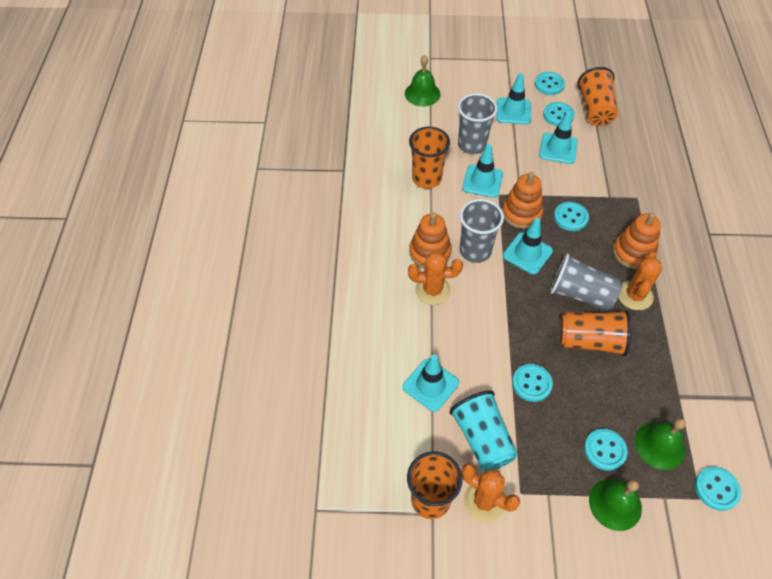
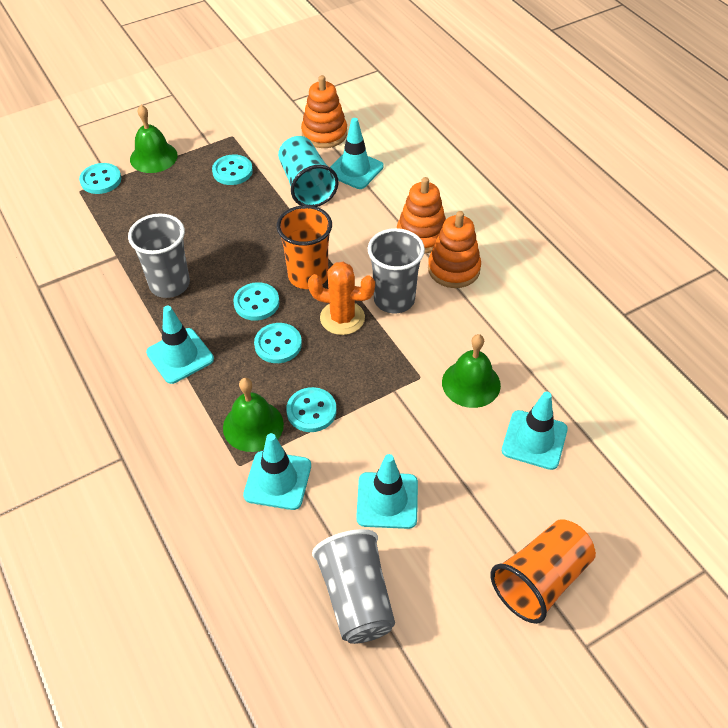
orange cactus: [408,251,463,305] [461,463,520,522] [618,253,662,310] = 3 -> [308,262,375,335] = 1
orange cup: [407,451,463,519] [409,127,450,189] [560,310,631,356] [577,67,618,126] = 4 -> [276,205,332,289] [491,519,596,624] = 2
turquoise button: [512,364,553,402] [535,72,565,95] [543,102,575,126] [554,202,589,231] [584,429,628,471] [695,467,741,511] = 6 -> [79,163,121,194] [212,154,253,185] [233,282,280,321] [254,323,302,363] [286,387,337,432] = 5

